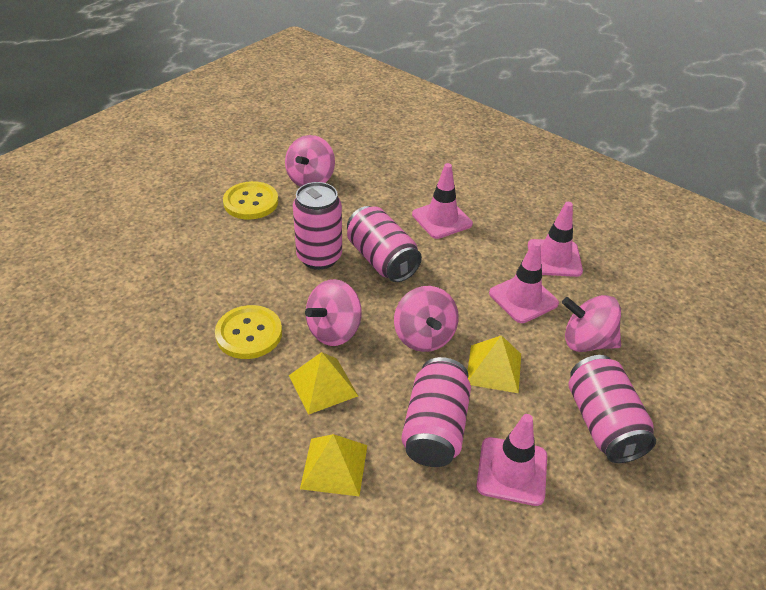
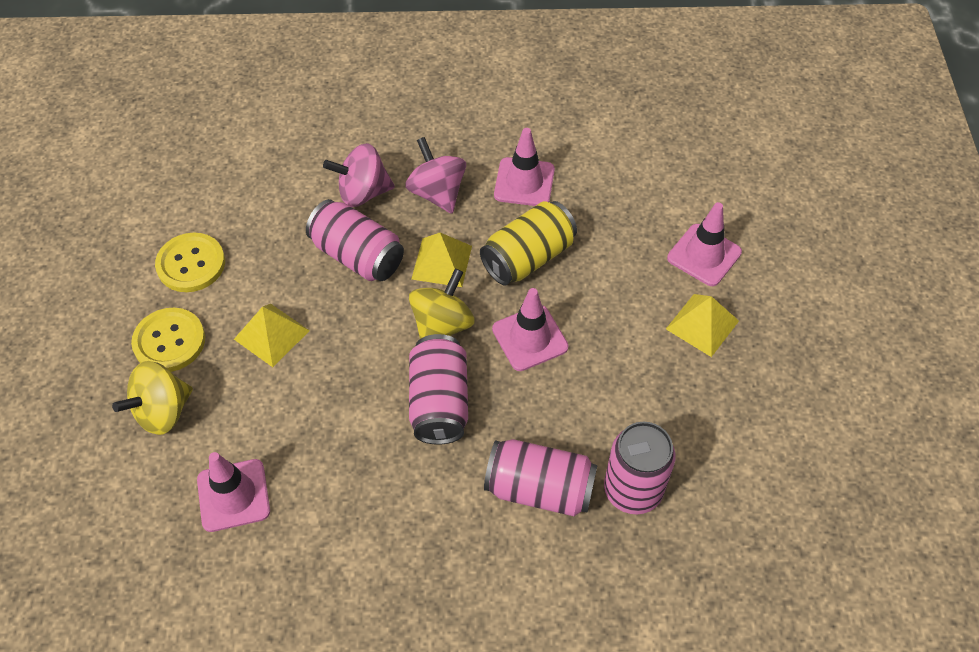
pink spinning top: [285,135,335,187] [305,279,362,346] [394,286,459,352] [562,295,621,352] = 4 -> [323,143,395,207] [405,137,466,214] = 2
yellow can: none = 0 -> [480,201,577,286] = 1
yellow spinning top: none = 0 -> [112,361,193,435] [409,269,474,339] = 2

